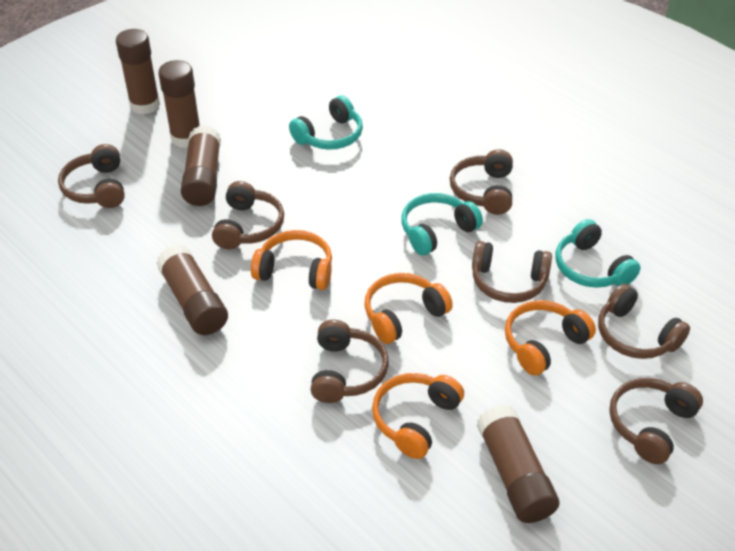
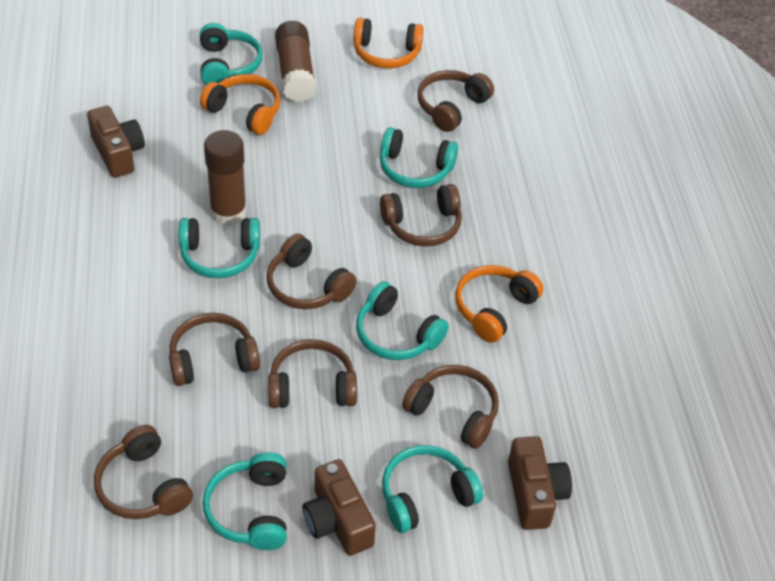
brown camera: none = 0 -> [87,106,145,178] [303,459,376,556] [508,436,572,530] = 3
brown glue stick: [116,29,160,114] [156,245,228,335] [158,60,200,148] [181,125,221,206] [477,404,559,523] = 5 -> [204,130,247,226] [275,21,316,102] = 2
orange headphones: [251,230,332,290] [364,273,453,344] [372,373,464,459] [505,300,596,376] = 4 -> [200,74,280,135] [353,18,424,68] [455,265,543,343] = 3
turquoise headphones: [289,95,363,150] [401,193,483,255] [556,219,640,288] = 3 -> [179,218,260,278] [200,23,263,85] [203,452,287,550] [356,281,449,360] [380,127,458,188] [382,445,483,533] = 6

